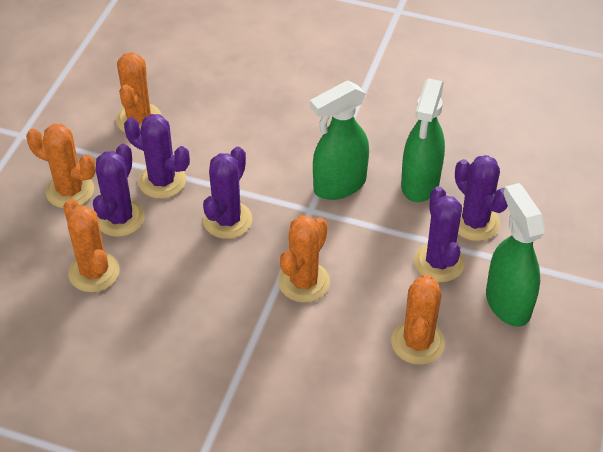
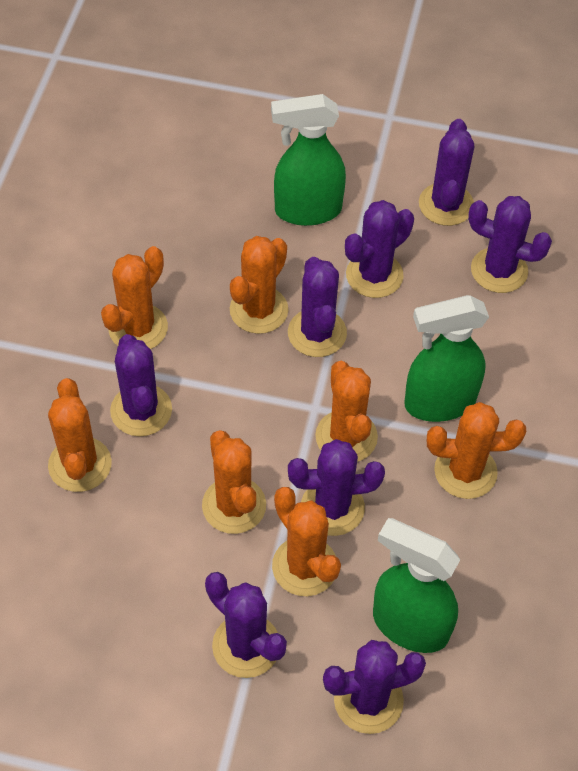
orange cactus: [26,124,96,208] [63,199,120,292] [116,52,162,133] [278,215,330,303] [391,274,445,365] = 5 -> [48,378,112,492] [101,246,168,349] [202,430,266,534] [230,236,288,334] [272,487,341,596] [315,361,378,462] [427,402,526,499] = 7
purple cactus: [93,144,145,237] [124,114,190,199] [203,147,252,239] [414,186,465,282] [455,155,508,241] = 5 -> [110,334,172,436] [205,572,287,678] [288,257,347,357] [288,439,385,536] [323,640,426,734] [345,200,414,298] [419,119,474,226] [468,196,552,293] = 8

